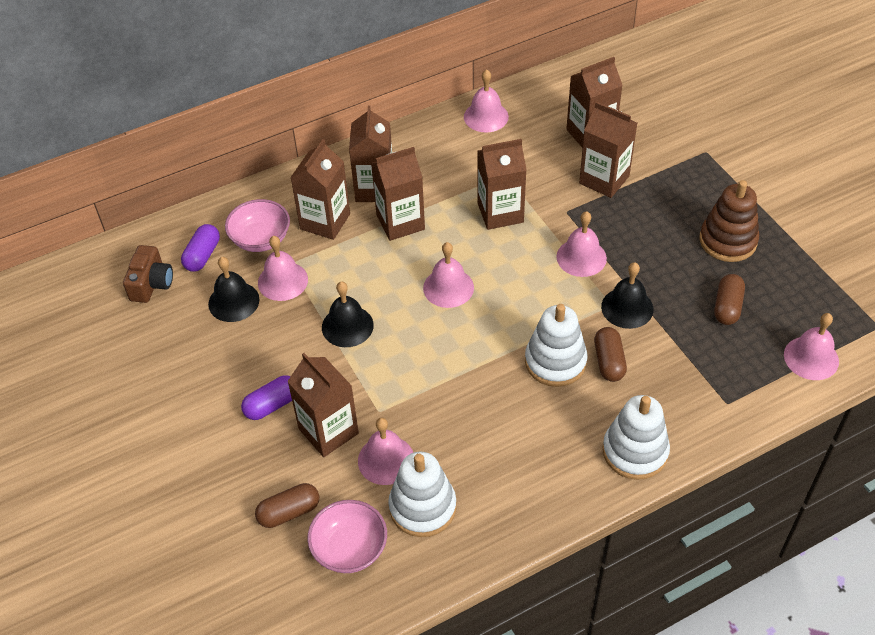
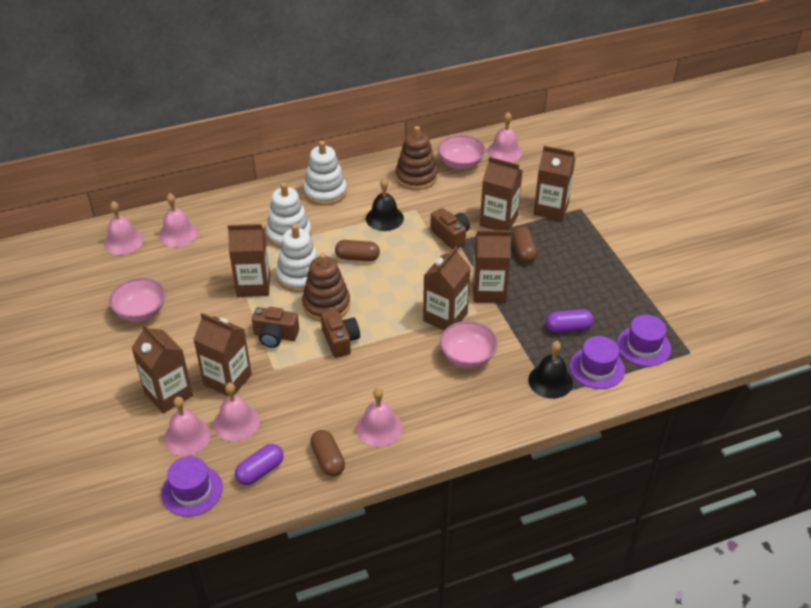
black bell: [208,257,260,322] [322,281,374,347] [601,262,654,329] = 3 -> [366,178,404,231] [528,341,573,399] = 2
brown camera: [123,245,173,303] = 1 -> [252,307,299,348] [321,309,360,358] [430,208,470,250] = 3
brown stacking toy: [699,180,759,262] = 1 -> [302,253,350,322] [395,126,438,190] = 2
pink bowl: [225,199,290,252] [307,500,387,573] = 2 -> [109,278,166,322] [438,135,486,170] [440,321,498,368] = 3
purple hat: none = 0 -> [161,456,223,517] [570,336,625,389] [617,315,671,367] = 3

